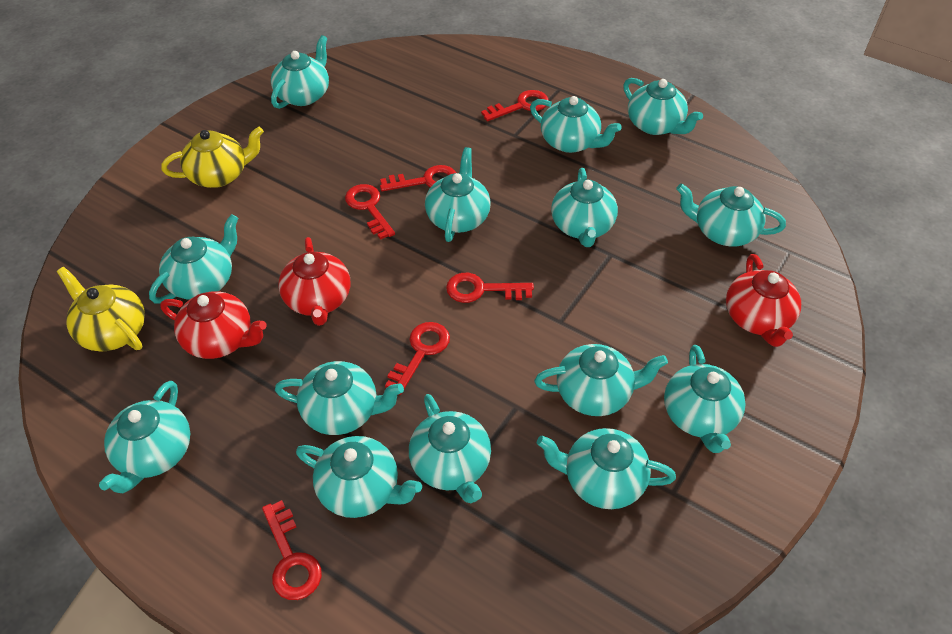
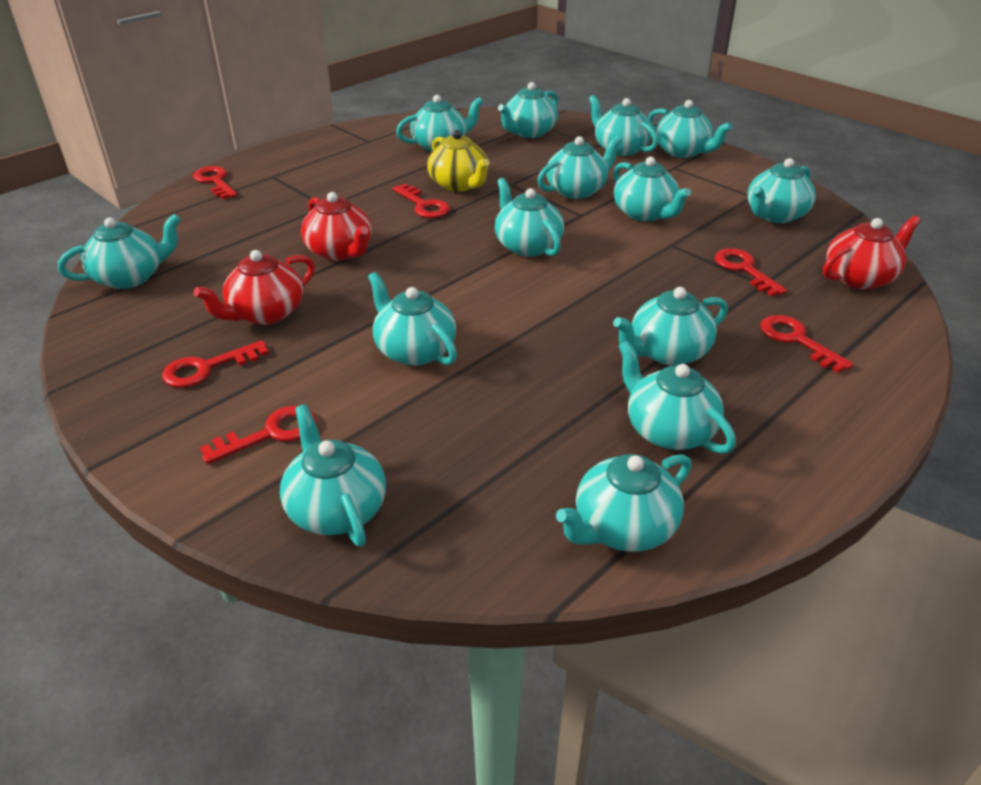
yellow teapot: [57,267,145,351] [161,127,264,188] = 2 -> [427,130,490,192] = 1

